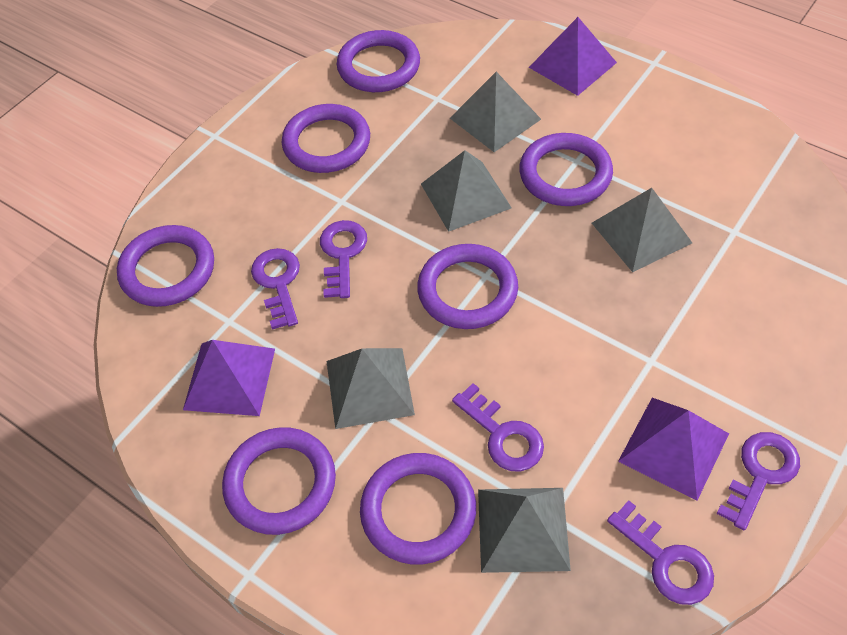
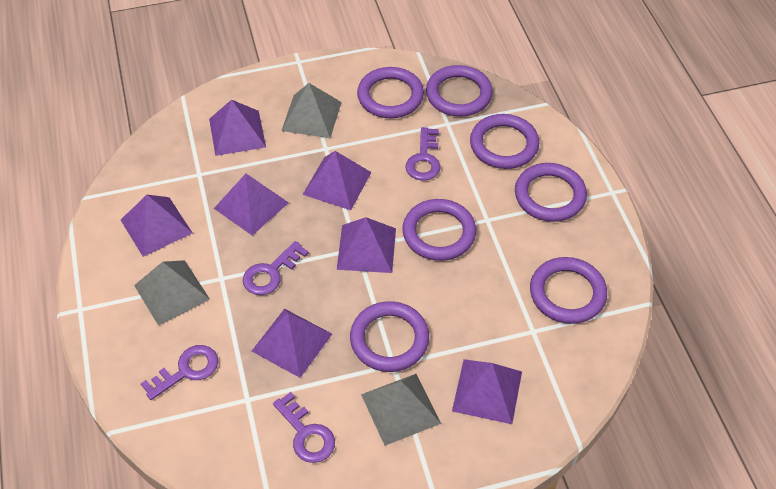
grey pyramid: [326,348,415,429] [421,150,512,232] [450,72,541,152] [478,488,571,573] [592,188,692,272] = 5 -> [134,260,210,326] [281,83,342,138] [361,374,441,446] = 3
purple key: [251,248,300,330] [320,220,367,298] [452,383,544,472] [607,500,714,605] [716,432,800,531] = 5 -> [140,345,218,400] [243,241,309,295] [273,392,335,463] [406,127,440,181] = 4
purple pyramid: [183,340,275,416] [529,17,617,96] [618,398,729,501] = 3 -> [121,195,192,257] [209,100,266,156] [214,174,289,236] [252,309,332,378] [303,151,371,210] [337,217,396,273] [452,359,522,424] = 7

